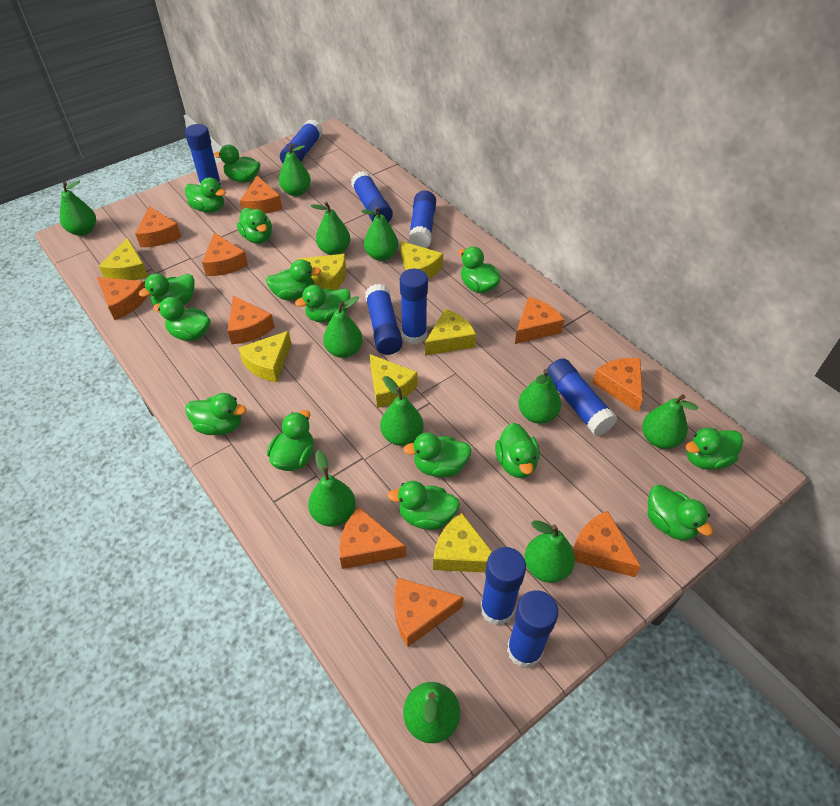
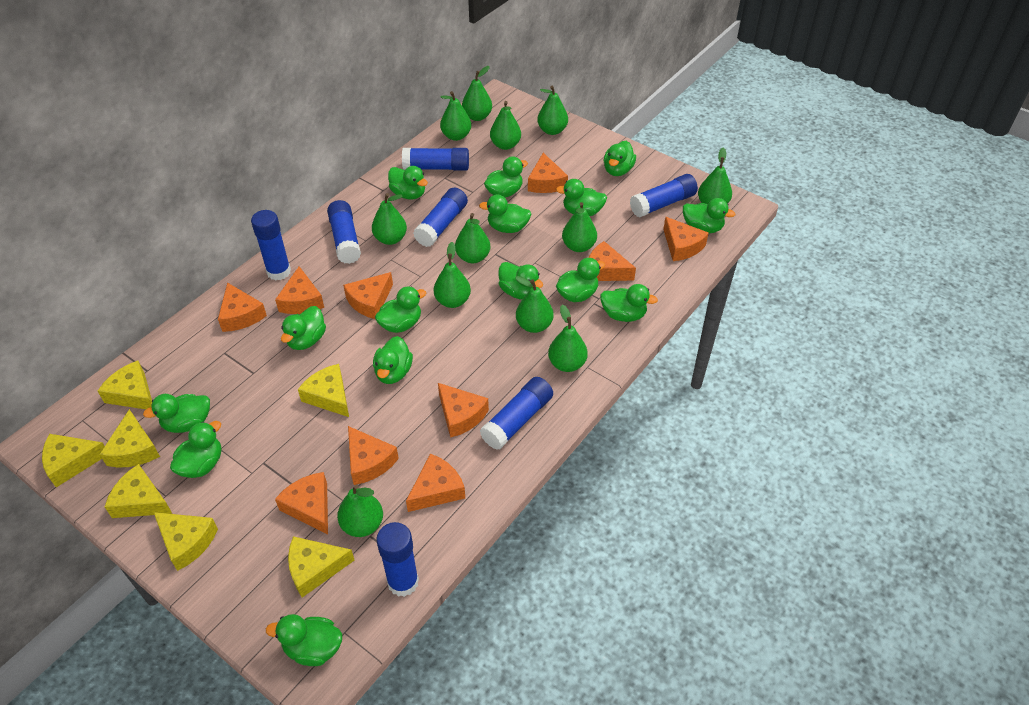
blue glue stick: [185,124,222,186] [280,119,323,164] [351,171,393,222] [365,284,403,355] [400,269,428,345] [408,190,436,248] [480,547,526,626] [507,590,558,668] [547,358,618,436] = 9 -> [251,210,291,281] [327,200,361,264] [376,522,419,597] [402,148,469,171] [413,188,468,247] [480,377,553,450] [630,174,698,218] = 7
green pear: [60,181,96,236] [279,144,311,196] [308,450,356,527] [311,202,350,255] [323,296,363,358] [361,207,398,261] [380,376,424,446] [403,682,460,743] [518,369,561,424] [525,520,575,583] [642,394,698,449] = 11 -> [337,484,383,537] [372,193,407,245] [434,242,471,308] [440,91,471,141] [455,213,490,263] [462,66,492,121] [490,101,521,150] [515,276,554,333] [537,86,568,135] [548,305,588,372] [562,202,597,252] [698,148,732,204] = 12

